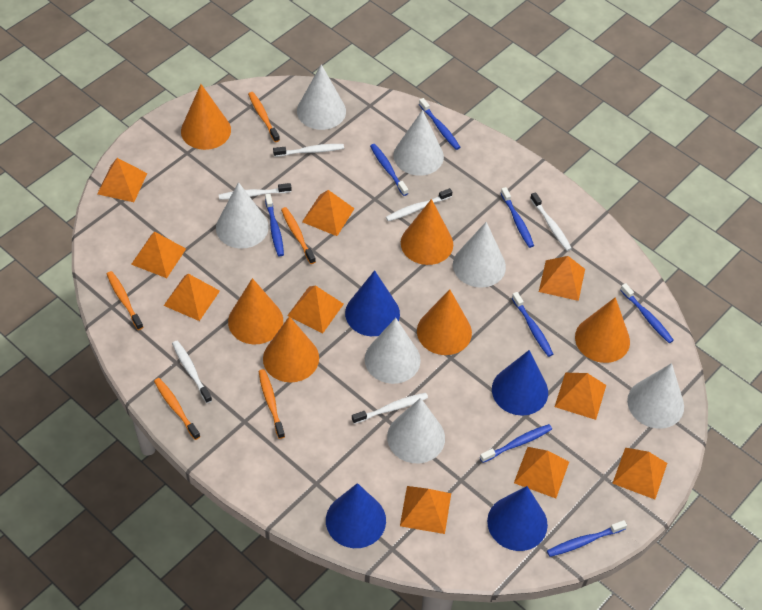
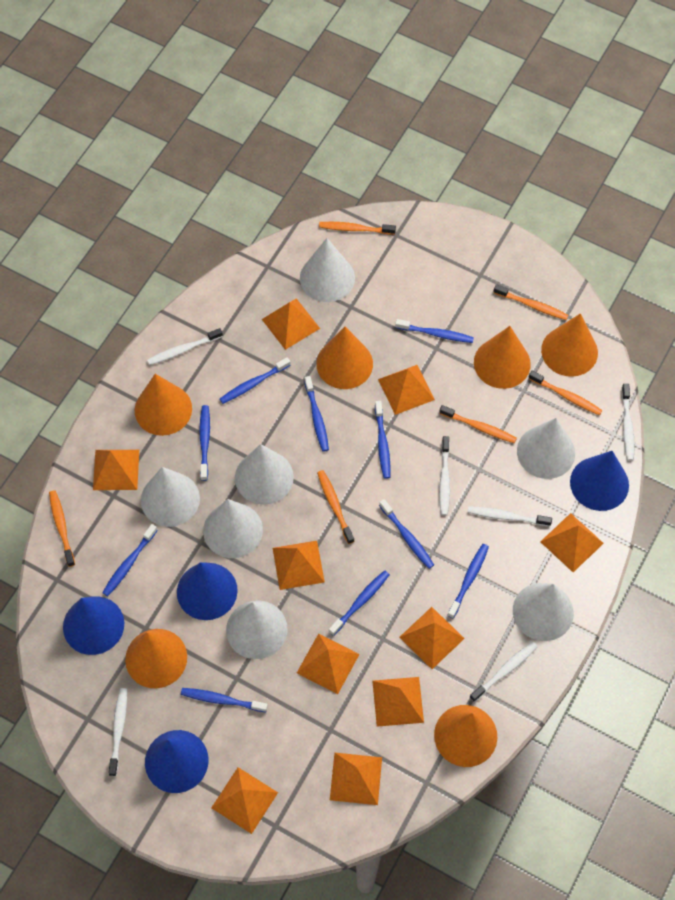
blue toothbrush: [265,194,284,256] [370,144,408,196] [419,98,460,150] [480,424,552,463] [501,187,534,248] [512,292,553,357] [547,520,627,557] [621,283,674,343] = 8 -> [102,524,158,596] [181,688,268,712] [200,405,210,481] [220,357,291,404] [304,376,329,452] [329,570,390,636] [375,401,390,479] [379,499,434,569] [395,319,474,343] [447,544,489,618] = 10
orange toothbrush: [107,271,143,330] [154,378,200,440] [248,92,280,142] [259,369,285,439] [281,207,316,264] = 5 -> [49,490,75,567] [317,470,355,544] [319,222,396,235] [439,405,517,443] [493,284,568,320] [528,371,603,416] = 6

